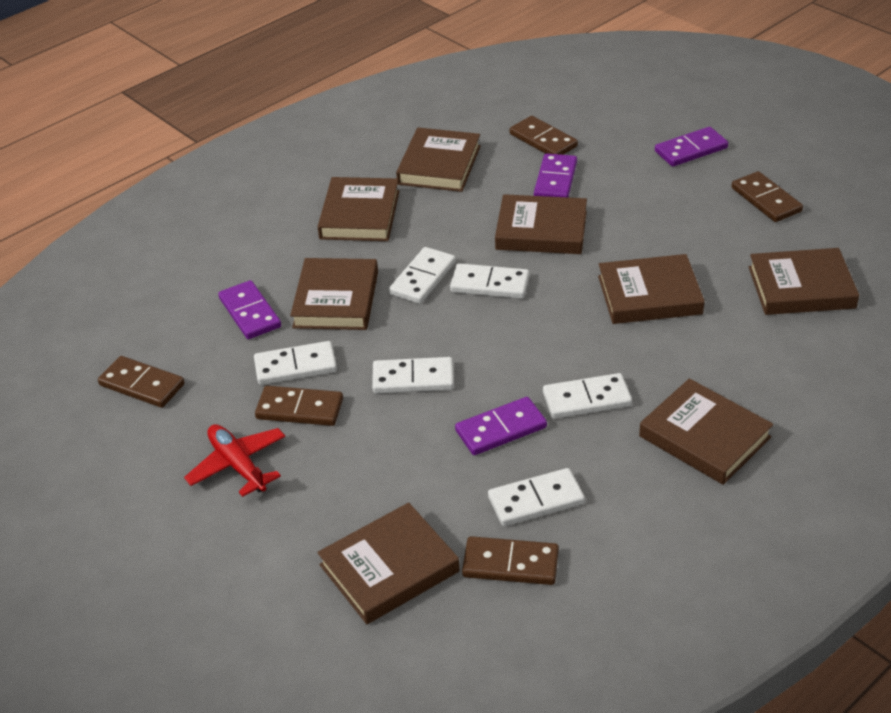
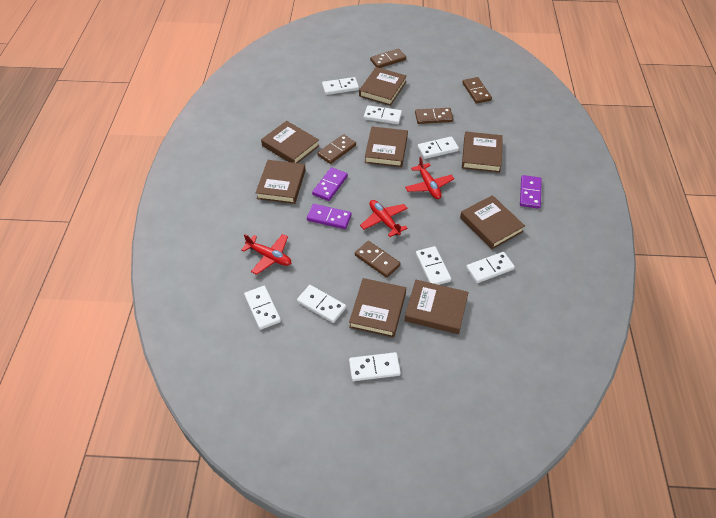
purple domino: [218,280,281,339] [455,397,547,455] [534,153,577,197] [655,127,728,167] = 4 -> [307,204,352,229] [312,167,348,201] [520,175,542,209] = 3
red plane: [184,424,285,497] = 1 -> [241,234,291,275] [360,200,408,237] [405,156,454,199] = 3
white domino: [254,341,337,385] [372,357,454,393] [389,247,456,304] [450,263,529,299] [488,468,585,526] [543,373,632,419] = 6 -> [244,286,281,330] [297,285,346,323] [322,77,359,95] [349,352,401,381] [364,105,402,124] [416,246,451,285] [417,136,459,159] [466,252,515,283] = 8

